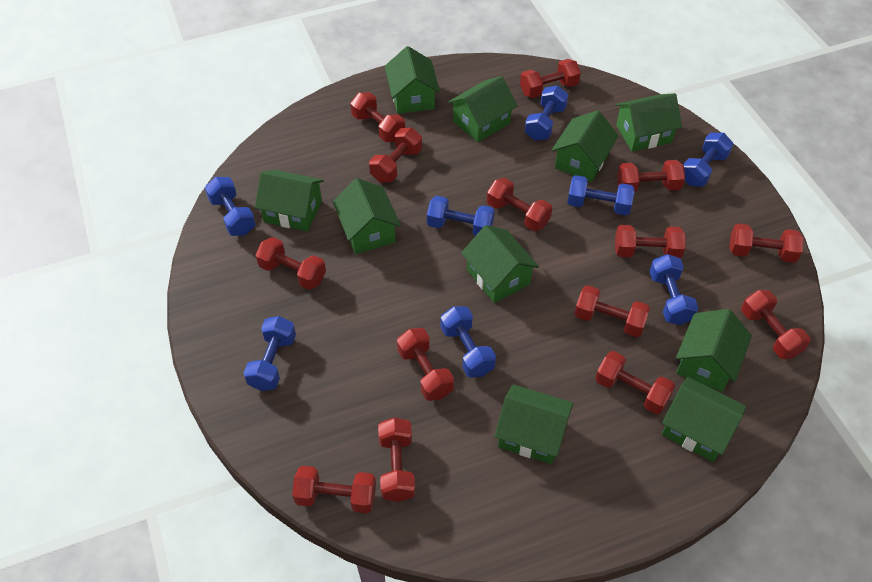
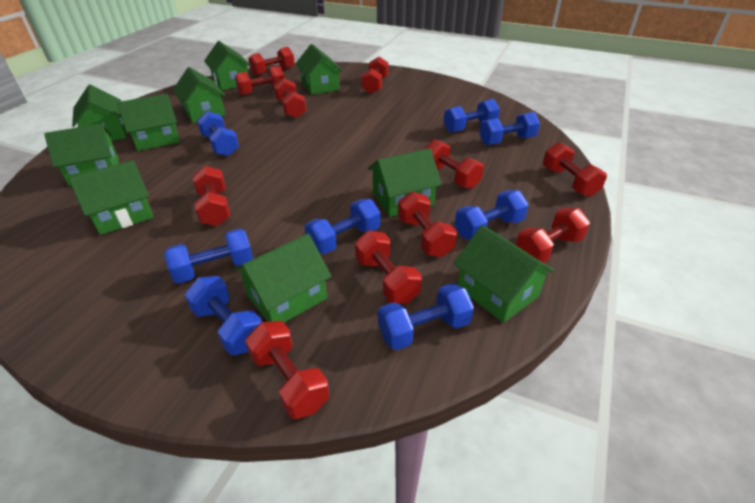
red dumbbell: [256,237,326,290] [292,466,376,513] [350,92,405,142] [369,128,422,183] [378,418,415,502] [397,328,454,401] [487,178,552,231] [520,59,581,98] [575,285,650,337] [595,351,675,414] [615,225,686,258] [617,160,685,193] [729,223,804,263] [741,290,810,359] = 14 -> [192,166,230,226] [235,66,285,96] [245,321,329,419] [248,47,295,76] [274,78,307,118] [355,230,422,304] [361,57,389,94] [398,191,457,257] [425,139,484,189] [516,208,590,263] [543,142,607,197] = 11

